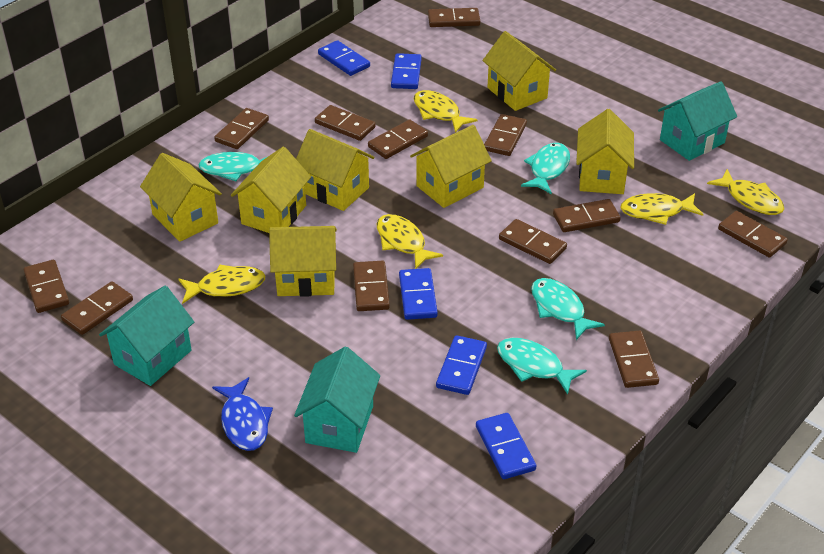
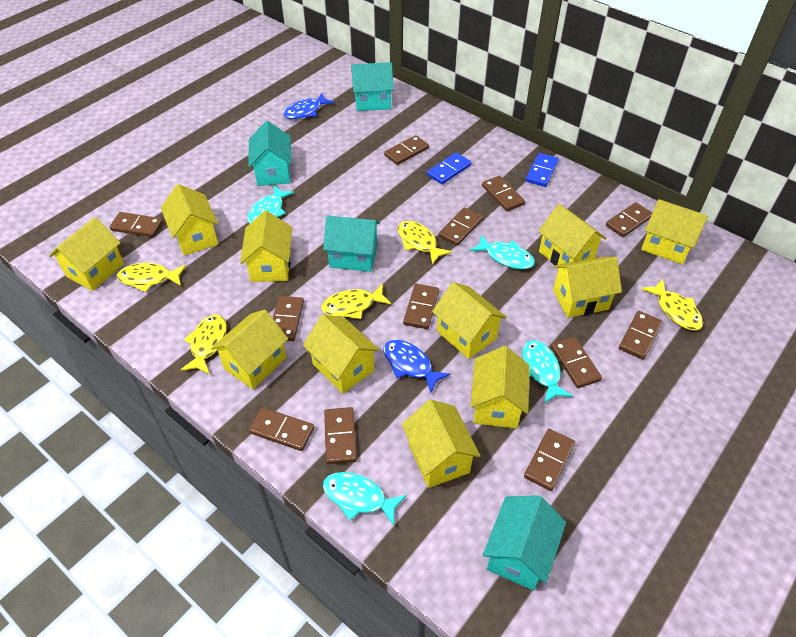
blue domino: [318,40,370,76] [391,53,422,89] [399,268,438,320] [436,335,487,395] [476,413,536,479] = 5 -> [427,152,471,184] [525,153,559,187] = 2
blue fish: [212,377,273,451] = 1 -> [283,93,334,119] [383,340,451,393] = 2
turquoise house: [99,286,194,386] [294,347,380,453] [658,81,737,161] = 3 -> [248,121,292,186] [323,215,380,272] [351,62,394,111] [483,495,566,591] = 4
yellow house: [140,153,222,242] [231,147,311,233] [269,226,337,297] [296,129,375,211] [410,125,492,208] [482,31,556,111] [576,109,634,194] = 7 -> [49,217,124,291] [161,184,218,256] [211,309,288,389] [240,211,292,282] [303,315,380,394] [402,400,480,488] [432,282,507,359] [471,346,530,429] [538,204,606,265] [553,257,622,318] [641,199,708,264] = 11

